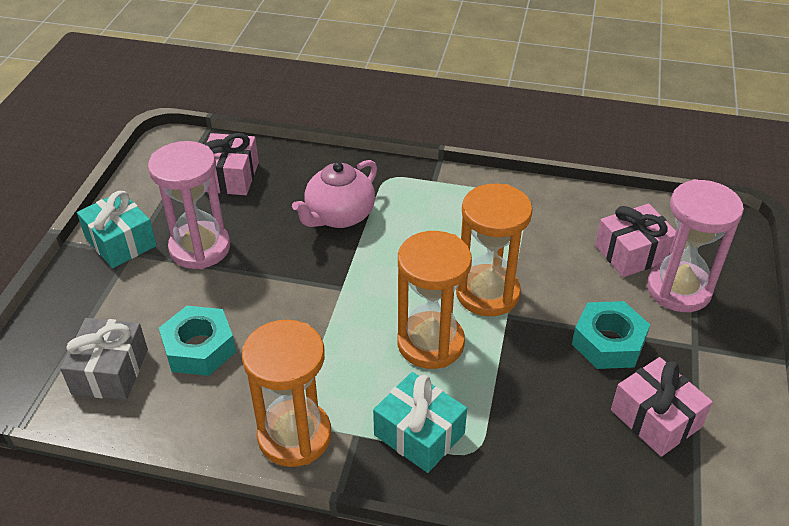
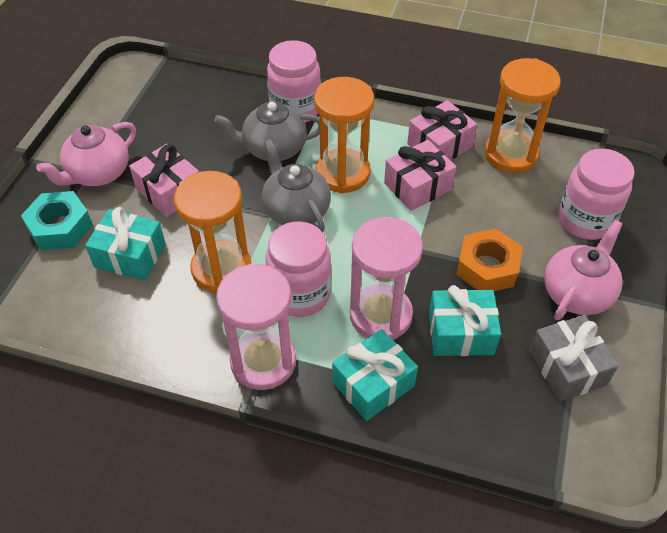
grey teapot: none = 0 -> [214,101,320,161] [262,139,331,233] = 2
orange nut: none = 0 -> [456,229,523,291] = 1
pink jar: none = 0 -> [266,221,331,317] [267,40,321,123] [558,149,635,240] = 3
pink teapot: [292,160,377,228] = 1 -> [36,122,136,186] [544,220,623,320] = 2
turquoise gift: [77,191,157,268] [373,372,467,473] = 2 -> [85,207,166,281] [332,329,418,421] [429,285,501,356] = 3
turquoise nut: [159,306,236,376] [572,301,650,369] = 2 -> [21,191,93,250] = 1

